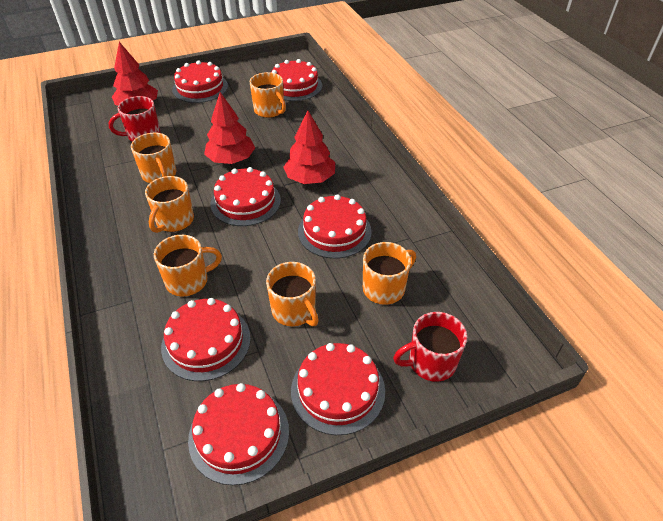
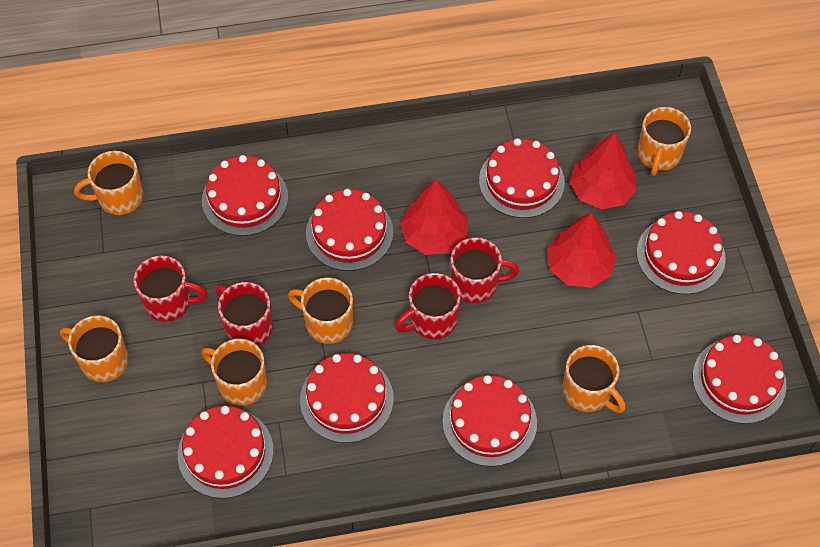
red cake: [161,298,251,381] [172,60,228,103] [188,383,289,485] [211,167,281,226] [271,59,322,101] [291,343,385,435] [298,194,372,259] = 7 -> [178,406,274,499] [202,155,288,236] [300,353,394,443] [306,189,393,271] [443,375,537,467] [479,138,565,218] [637,211,726,294] [693,335,787,424] = 8
red mug: [109,96,161,142] [393,312,467,382] = 2 -> [134,256,207,322] [215,282,273,346] [395,273,460,339] [451,237,519,303] = 4

